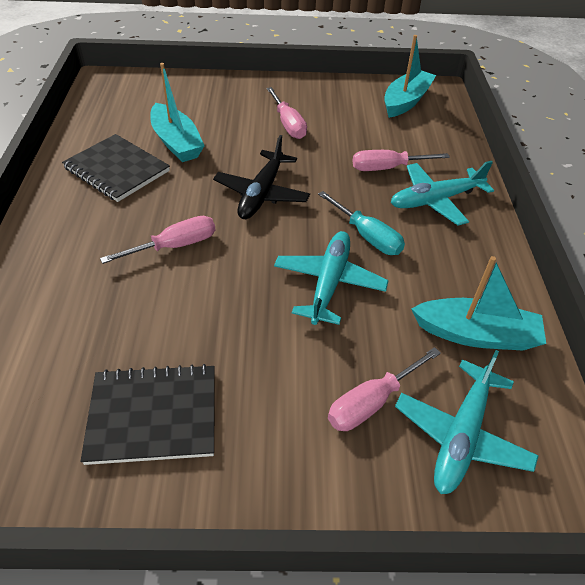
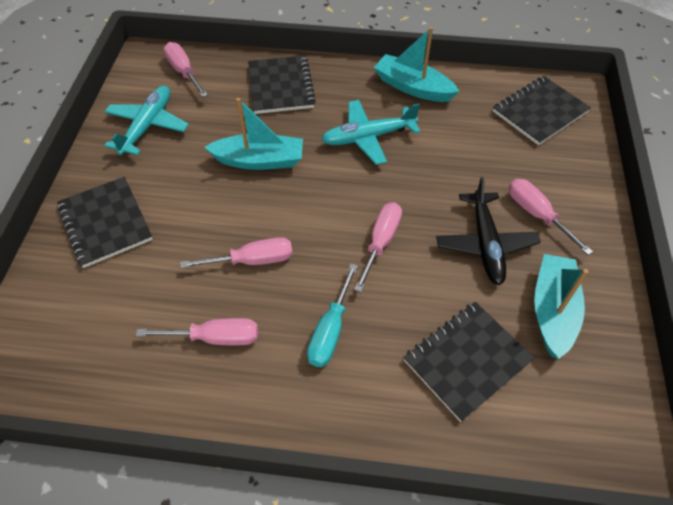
black notebook: [62,134,170,202] [80,364,215,465] = 2 -> [57,177,153,268] [248,56,316,114] [403,302,534,422] [493,76,591,145] = 4
pink screwdriver: [100,216,215,264] [267,87,307,139] [328,347,441,431] [353,150,450,171] = 4 -> [136,318,258,345] [163,42,208,97] [180,237,293,268] [354,202,402,292] [509,179,593,255] = 5
turquoise plane: [274,231,389,325] [390,161,494,225] [395,350,538,494] = 3 -> [104,86,189,155] [321,100,420,165] = 2

